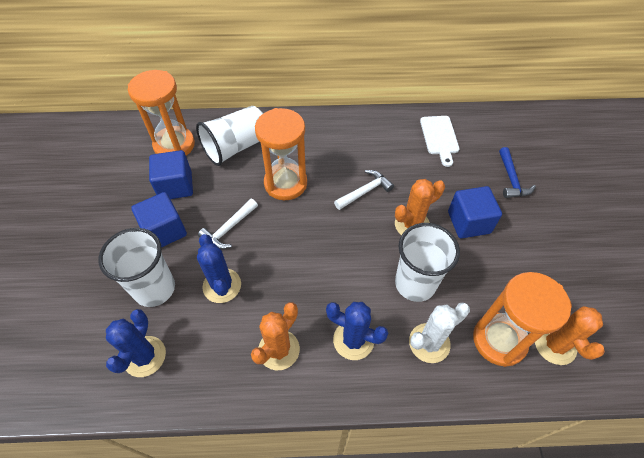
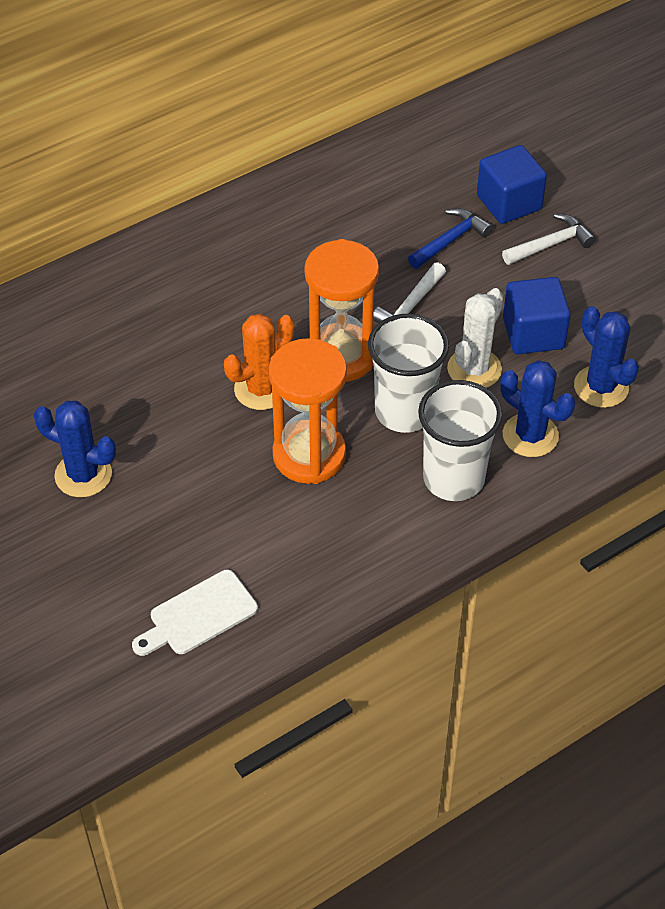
blue cube: [131,192,187,248] [149,150,193,199] [448,186,502,238] = 3 -> [477,145,547,224] [503,277,571,354] = 2
orange cactus: [251,302,300,370] [395,179,445,235] [535,301,605,365] = 3 -> [224,314,294,410] = 1
orange hourglass: [128,70,195,156] [255,108,307,200] [473,272,571,367] = 3 -> [269,338,347,484] [304,239,379,382] = 2
white cup: [98,228,175,307] [196,106,263,166] [395,223,460,302] = 3 -> [368,314,449,433] [418,380,503,501] = 2

